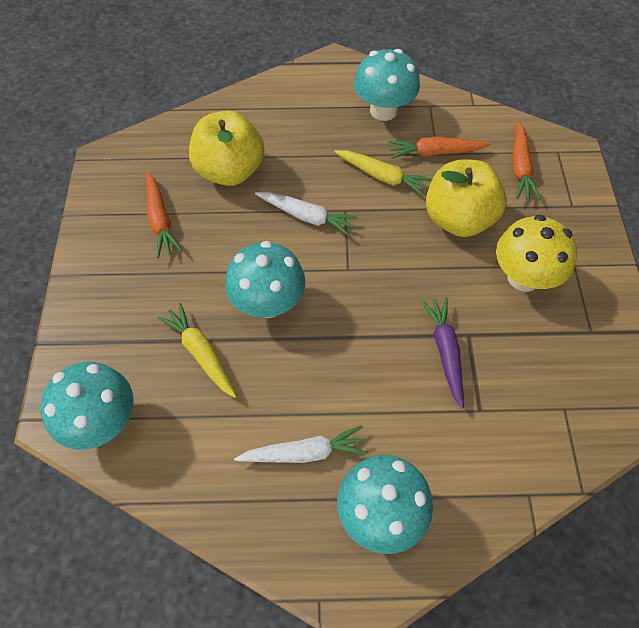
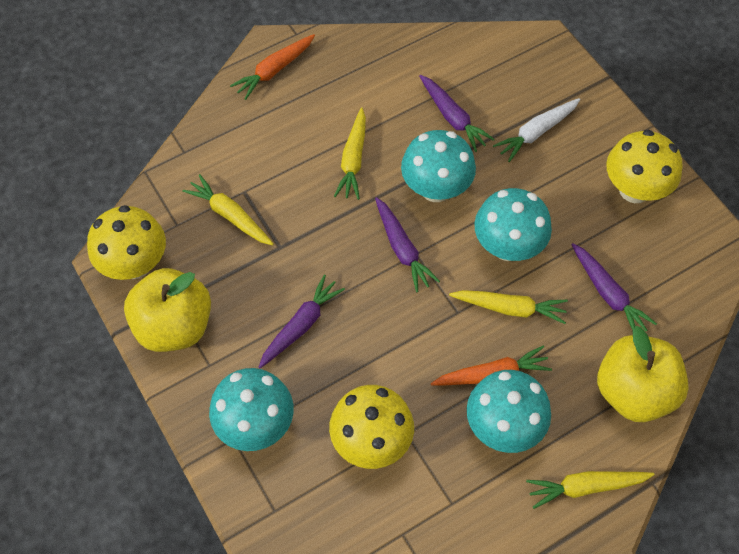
orange carrot: [146,172,183,258] [388,137,490,159] [512,121,541,200] = 3 -> [230,34,315,100] [431,345,552,385] = 2
purple carrot: [421,297,464,409] = 1 -> [259,274,345,368] [375,197,440,292] [419,75,495,152] [571,243,657,331] = 4
white carrot: [234,425,368,463] [255,191,358,236] = 2 -> [493,98,580,162] = 1
yellow carrot: [157,303,237,398] [334,150,432,197] = 2 -> [182,174,274,246] [334,107,366,200] [449,290,568,324] [526,471,655,509] = 4
yellow mushroom: [496,214,577,292] = 1 -> [87,205,166,280] [329,385,414,469] [606,130,683,203] = 3

